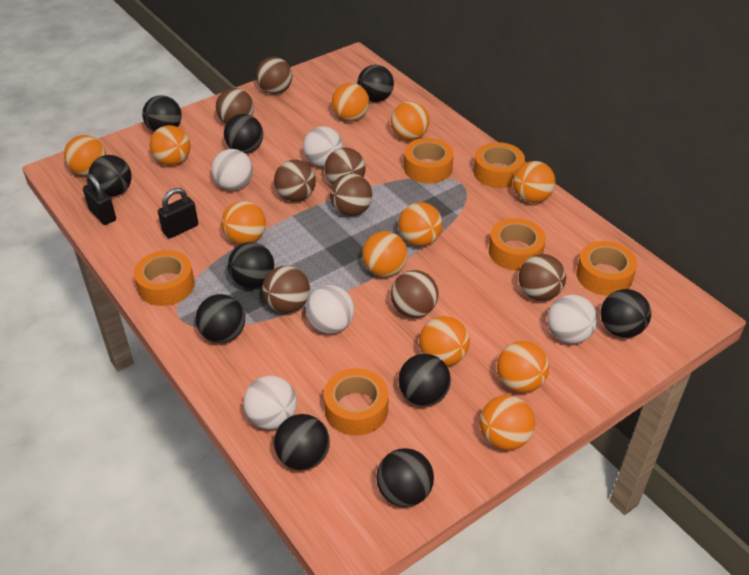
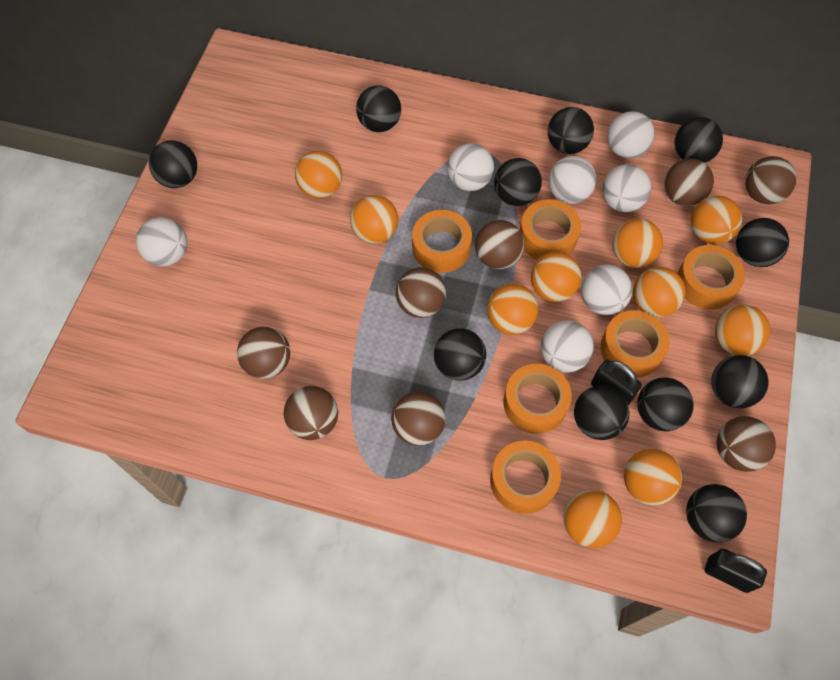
black ball: [88,155,132,197] [142,95,182,132] [196,294,245,343] [224,114,263,154] [228,242,274,288] [274,414,330,470] [357,65,394,102] [376,448,434,507] [398,354,451,406] [601,289,651,338] = 10 -> [149,141,197,188] [356,86,401,132] [434,328,486,381] [494,158,542,206] [548,107,594,154] [574,386,629,440] [637,377,693,431] [674,117,723,163] [686,484,747,543] [711,355,768,408] [736,218,789,267] = 11
orange ball: [64,135,106,176] [150,125,190,166] [221,201,266,245] [332,83,369,121] [362,231,408,277] [391,101,429,140] [398,202,442,246] [419,316,470,366] [480,395,535,450] [497,341,549,393] [513,161,556,203] = 11 -> [295,151,342,199] [350,195,398,244] [487,284,538,335] [531,252,582,302] [563,489,622,548] [612,218,663,268] [624,449,682,506] [633,267,686,317] [691,196,742,244] [715,305,770,356] = 10
white ball: [211,149,253,190] [243,376,297,429] [303,126,343,167] [306,285,354,334] [547,295,598,344] = 5 -> [136,217,187,267] [447,143,494,191] [541,321,594,373] [548,156,596,204] [581,264,633,315] [602,164,651,212] [607,111,655,159] = 7

